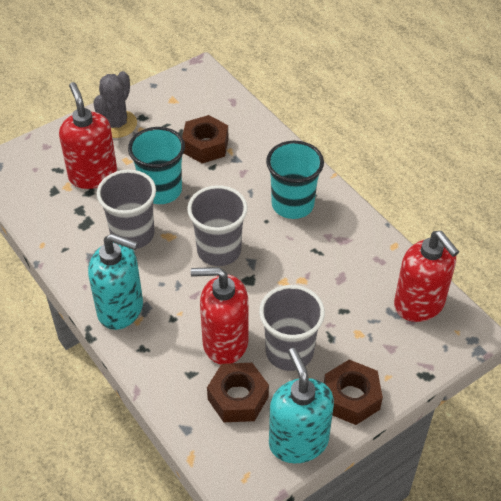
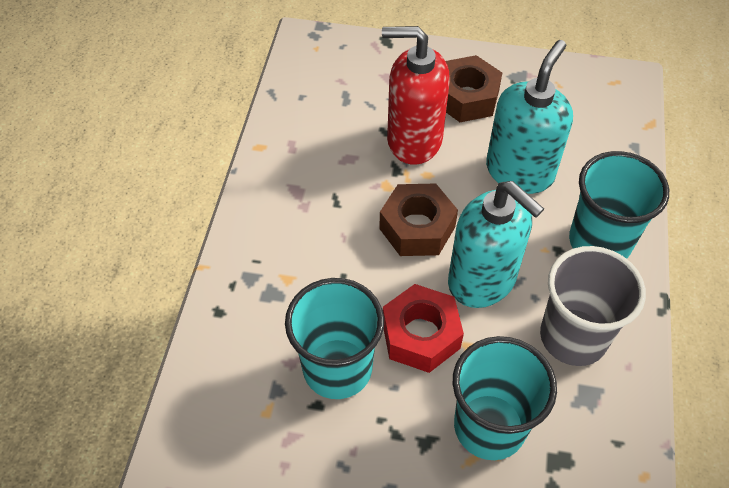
brown nut: [182,115,229,163] [207,363,269,422] [324,360,383,425] = 3 -> [379,184,458,256] [445,55,502,122] = 2
grey cactus: [93,71,137,138] = 1 -> none = 0
grey cup: [97,170,156,249] [187,185,248,266] [259,285,325,371] = 3 -> [540,246,646,366] = 1
red nut: none = 0 -> [383,284,464,373] = 1
red soap dispenser: [59,82,117,189] [191,267,248,364] [394,231,459,322] = 3 -> [382,26,450,164] = 1
turquoise cup: [128,127,185,204] [266,141,324,219] = 2 -> [285,278,384,399] [453,336,557,460] [569,151,669,259] = 3

